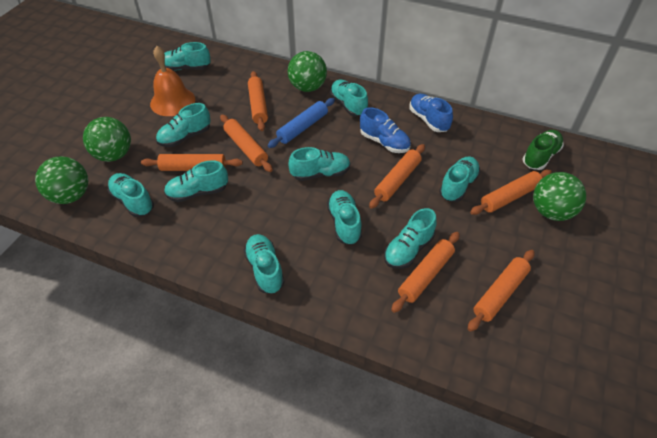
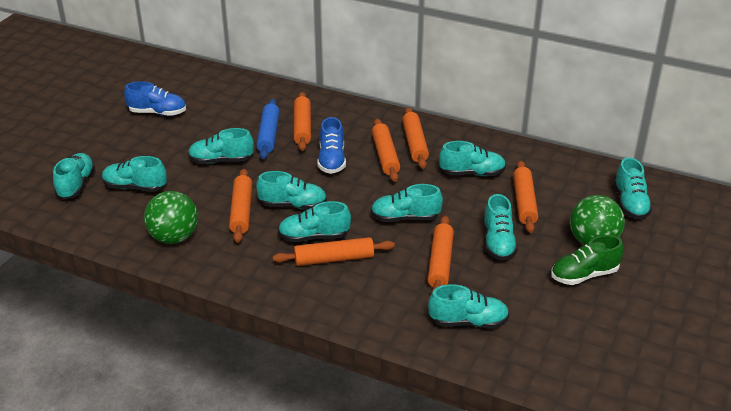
green ball: [35,156,89,204] [83,117,131,162] [288,51,327,92] [533,172,586,221] = 4 -> [144,191,198,244] [570,195,625,245] = 2
orange bell: [150,46,195,116] = 1 -> none = 0

